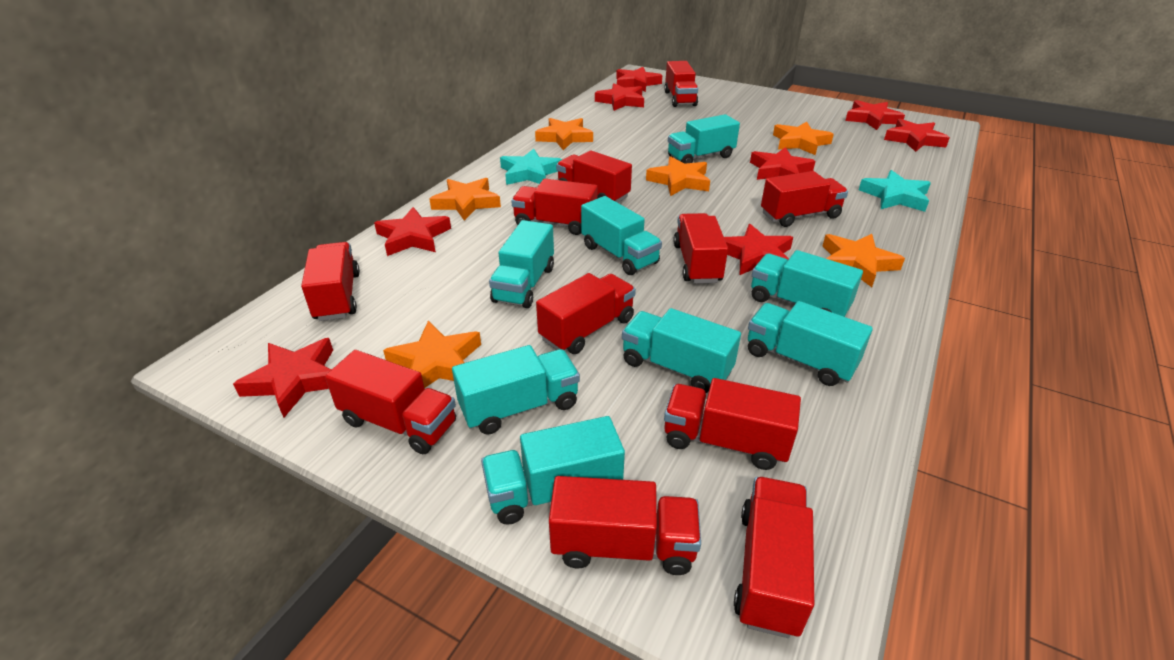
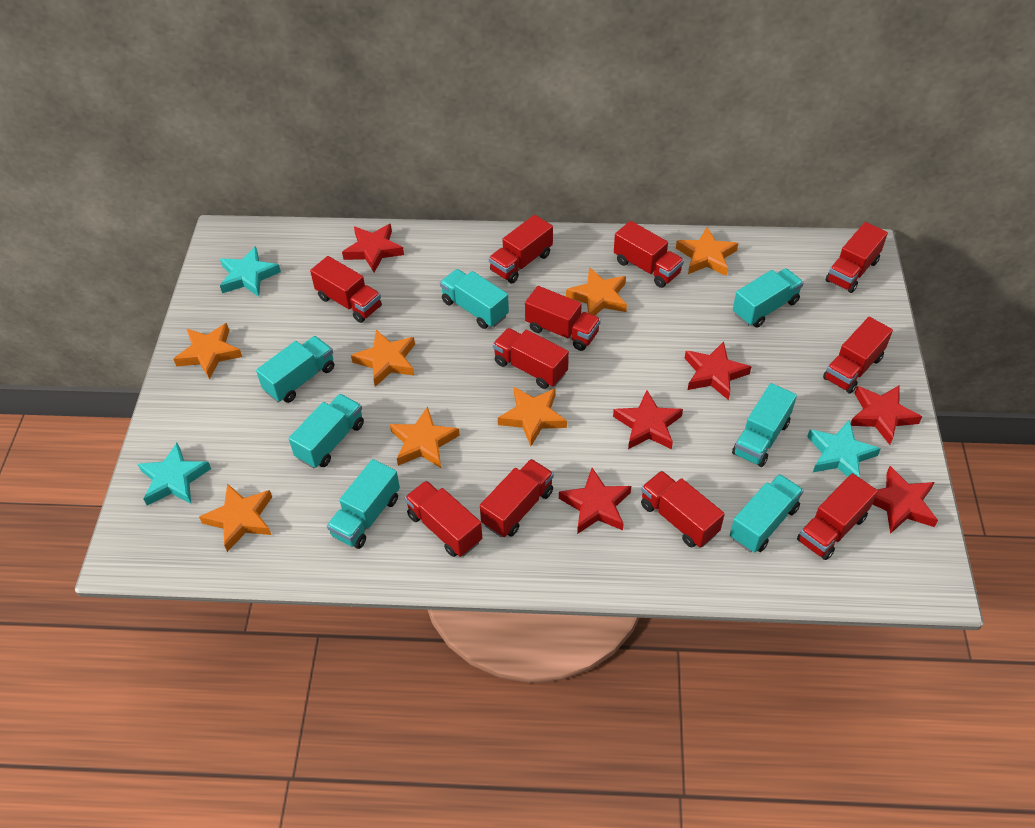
orange star: [383,321,481,388] [429,178,501,221] [535,118,593,150] [646,156,710,196] [773,122,834,155] [823,234,905,287] = 6 -> [174,323,242,380] [199,483,272,552] [351,330,415,387] [390,407,460,468] [498,387,567,446] [566,267,627,316] [676,227,738,276] = 7
red star: [233,338,333,418] [374,207,451,256] [595,83,644,111] [616,67,662,92] [724,224,793,275] [750,147,815,180] [845,100,905,130] [884,119,950,152] = 8 -> [342,224,404,272] [559,468,631,534] [613,390,683,449] [685,341,751,400] [851,385,922,445] [872,466,938,534] = 6
turquoise star: [500,149,562,185] [859,170,931,212] = 2 -> [138,443,211,506] [220,246,281,297] [807,420,881,478] = 3
turquoise truck: [452,345,580,434] [481,416,625,525] [489,220,554,308] [581,196,662,275] [622,308,741,393] [668,114,740,164] [748,301,873,386] [751,250,863,317] = 8 -> [256,336,334,403] [289,394,364,469] [327,459,400,549] [440,269,509,329] [730,474,804,553] [732,383,797,467] [733,268,804,328] = 7

